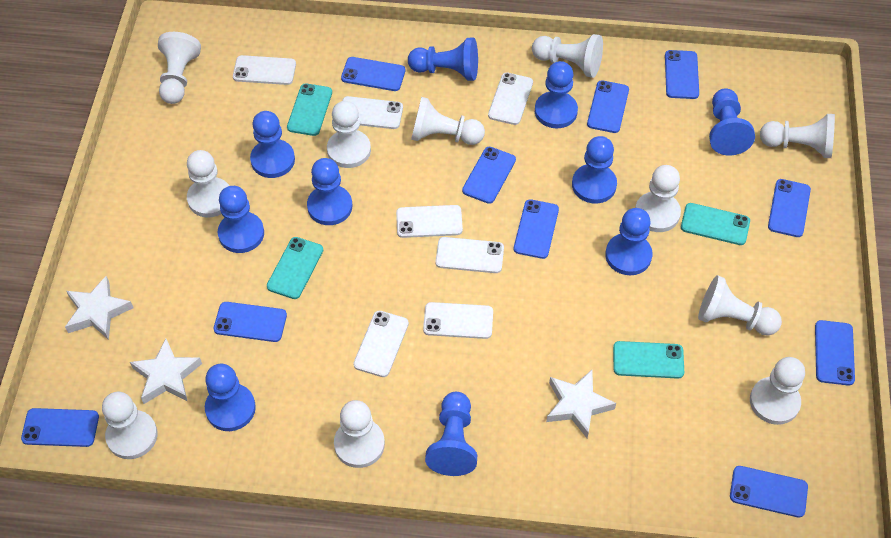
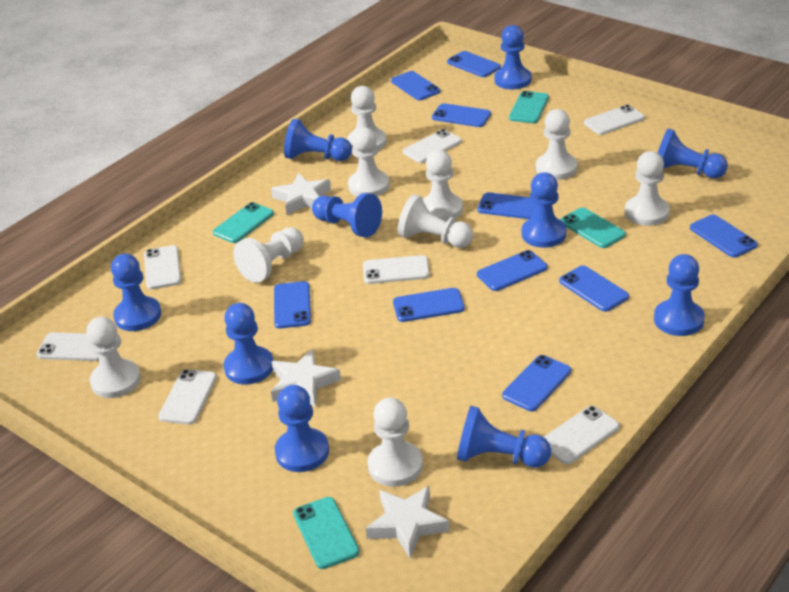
white pawn: [102,392,157,459] [158,32,201,104] [187,150,229,218] [327,101,371,168] [334,400,385,468] [411,97,485,145] [532,34,603,78] [635,165,681,232] [698,275,782,336] [750,357,805,425] [760,114,835,158] = 11 -> [86,317,141,398] [233,227,304,283] [347,86,387,150] [348,127,390,197] [367,398,423,487] [398,194,473,248] [423,150,463,222] [536,109,578,180] [625,151,670,226] = 9

